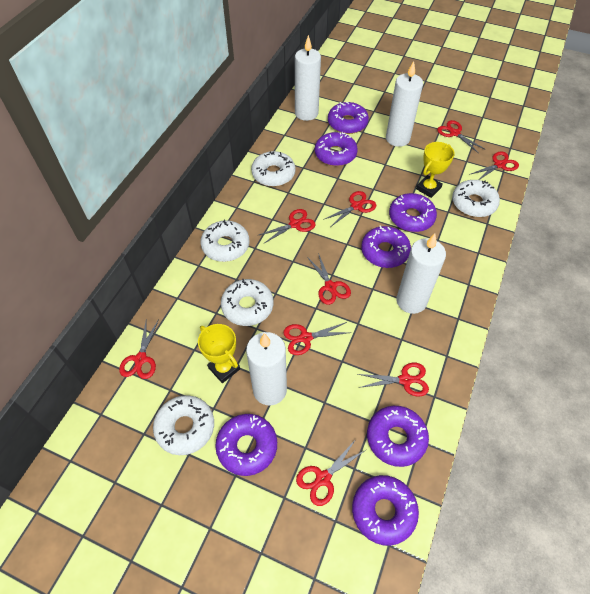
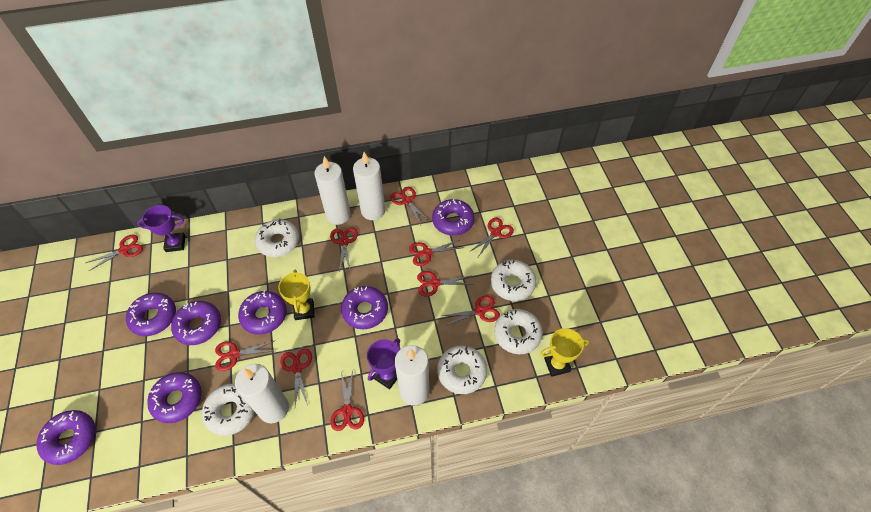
purple trophy: none = 0 -> [137,205,186,252] [367,338,400,389] = 2
red scissors: [119,319,159,379] [259,209,315,244] [283,322,351,355] [296,439,366,506] [307,253,351,305] [323,191,376,226] [358,363,429,397] [437,120,484,153] [469,151,519,180] = 9 -> [86,235,143,271] [215,341,274,371] [280,349,312,406] [330,227,358,273] [331,371,364,431] [390,187,430,225] [409,240,460,266] [417,271,473,296] [442,296,500,326] [469,217,514,257] = 10

